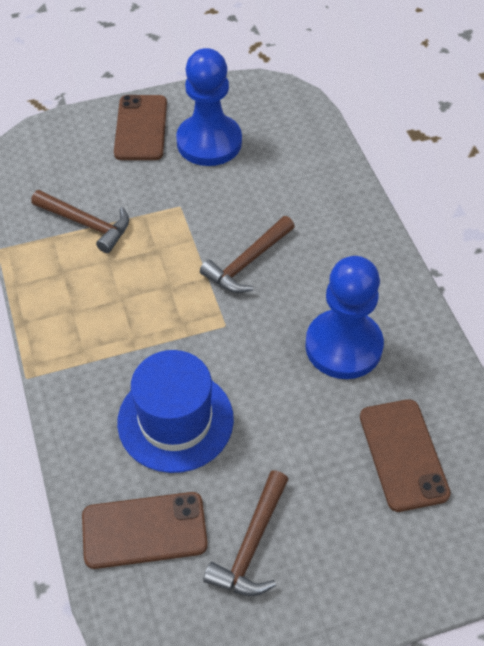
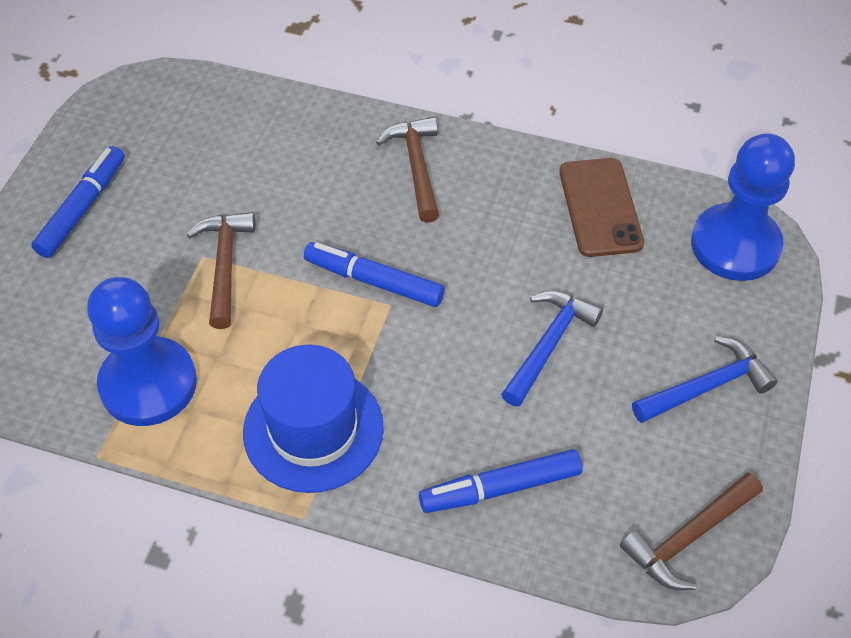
blue hammer: none = 0 -> [501,291,603,407] [632,336,778,423] = 2
blue marker: none = 0 -> [31,146,124,258] [304,242,445,307] [419,449,583,513] = 3
brown phone: [82,492,208,569] [114,95,167,160] [360,399,451,512] = 3 -> [559,158,644,257] = 1

